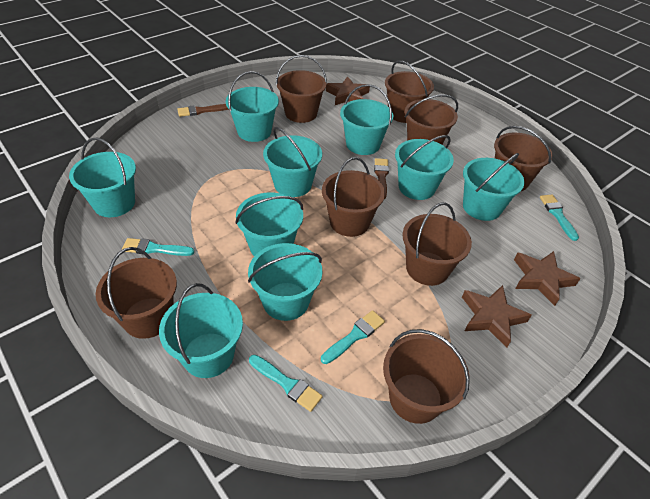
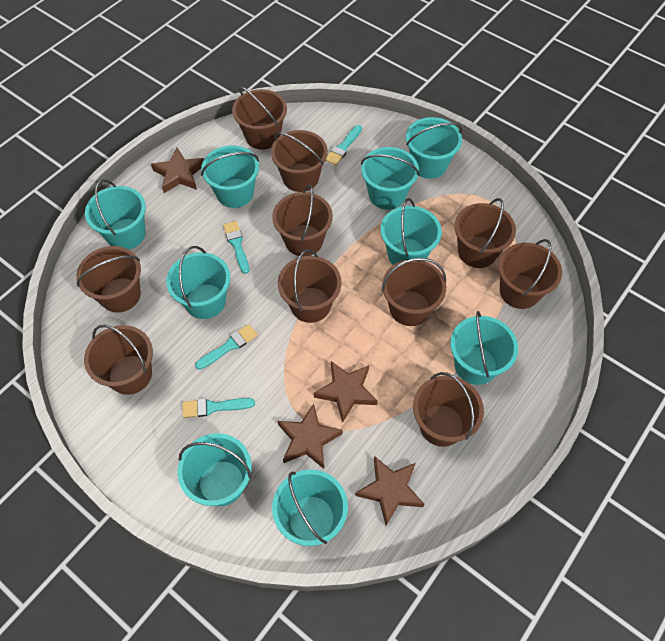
brown brush: [177,104,229,117] [374,158,389,199] = 2 -> none = 0
brown bucket: [96,247,177,339] [276,55,327,123] [322,157,385,237] [383,329,470,424] [385,60,434,123] [402,202,472,286] [405,94,458,145] [494,126,552,191] = 8 -> [76,246,141,313] [84,325,153,395] [232,86,287,150] [271,130,328,192] [272,185,333,256] [278,249,342,323] [382,258,446,326] [413,372,484,447] [454,198,516,268] [498,239,562,309] = 10
brown star: [326,76,370,105] [462,285,532,348] [514,251,580,306] = 3 -> [151,148,204,193] [278,404,342,469] [314,361,378,422] [355,456,424,526] = 4

